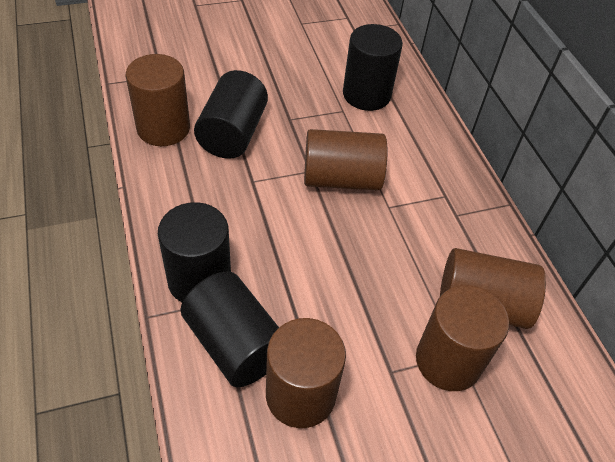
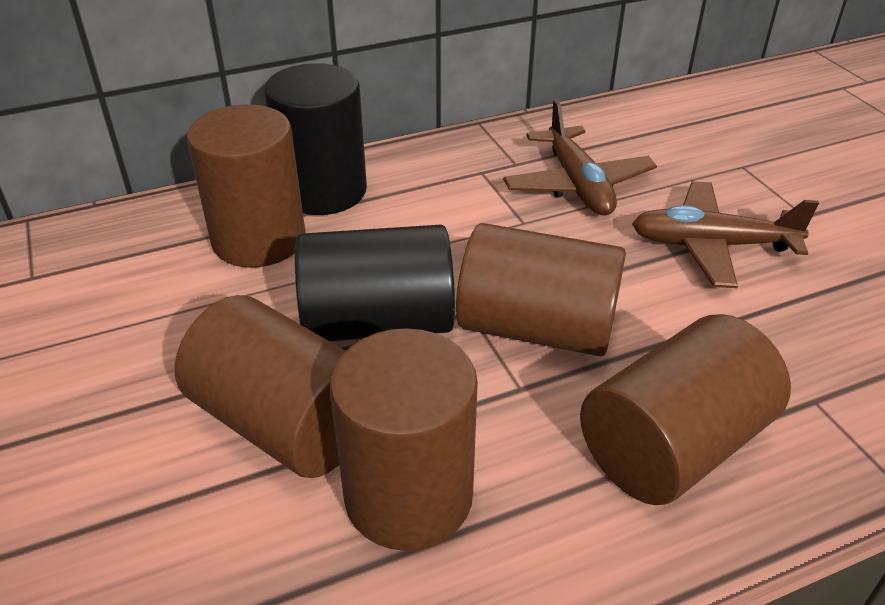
black cylinder: [158,202,231,302] [181,271,279,387] [194,70,268,159] [343,24,403,111] = 4 -> [264,63,367,215] [295,224,455,341] = 2
brown plane: none = 0 -> [503,99,657,216] [632,181,819,288] = 2

